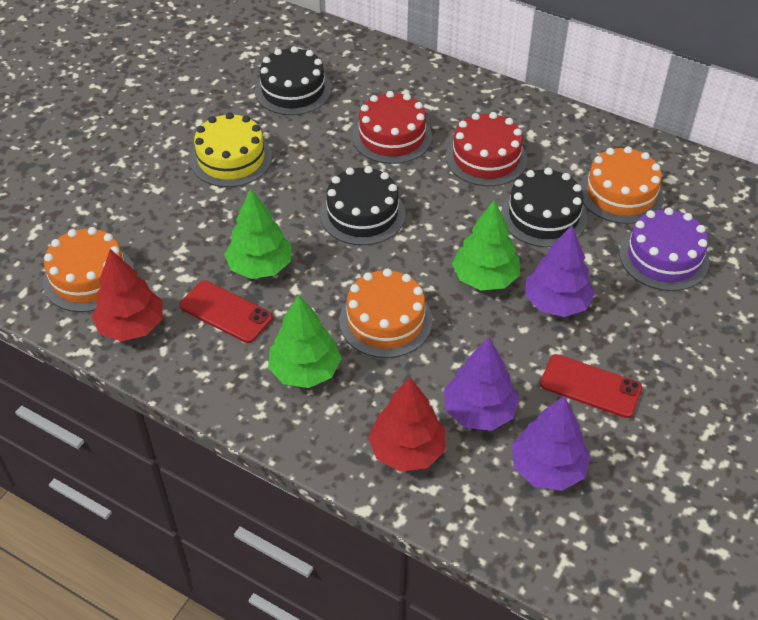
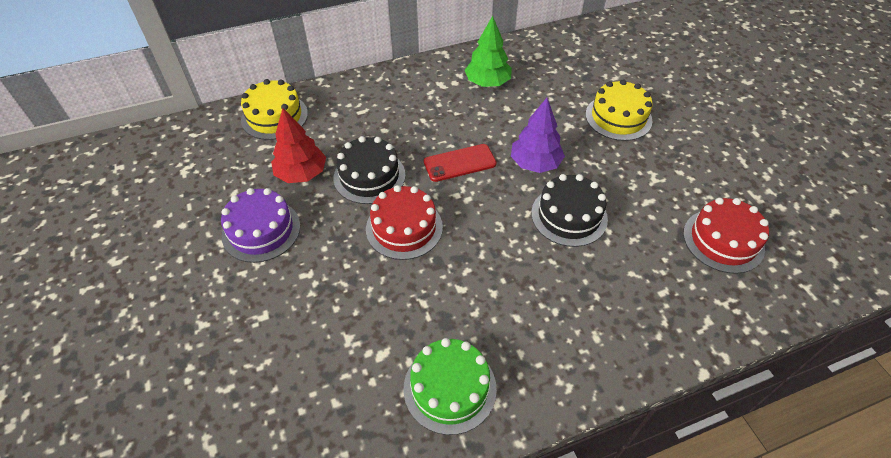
black cake: [255,46,331,115] [320,166,405,245] [501,168,587,247] = 3 -> [334,136,406,204] [531,174,608,247] = 2
green cake: none = 0 -> [404,338,497,435] = 1
green tree: [224,188,292,279] [268,295,342,388] [452,200,520,291] = 3 -> [465,16,512,87] = 1
orange cake: [43,227,134,312] [339,268,432,358] [580,146,664,224] = 3 -> none = 0
purple tree: [444,337,519,431] [512,396,591,491] [525,226,595,317] = 3 -> [511,98,565,173] = 1
red phone: [180,281,273,343] [540,354,642,418] = 2 -> [424,144,497,182] = 1
red tree: [92,249,163,341] [368,377,445,472] = 2 -> [271,108,326,183] = 1
yellow cake: [190,112,272,187] = 1 -> [241,79,308,140] [585,80,653,141] = 2

